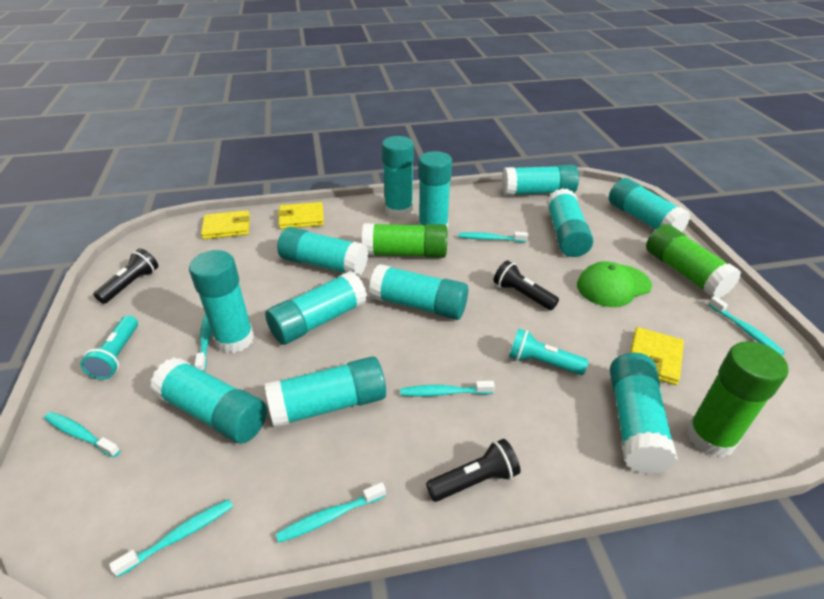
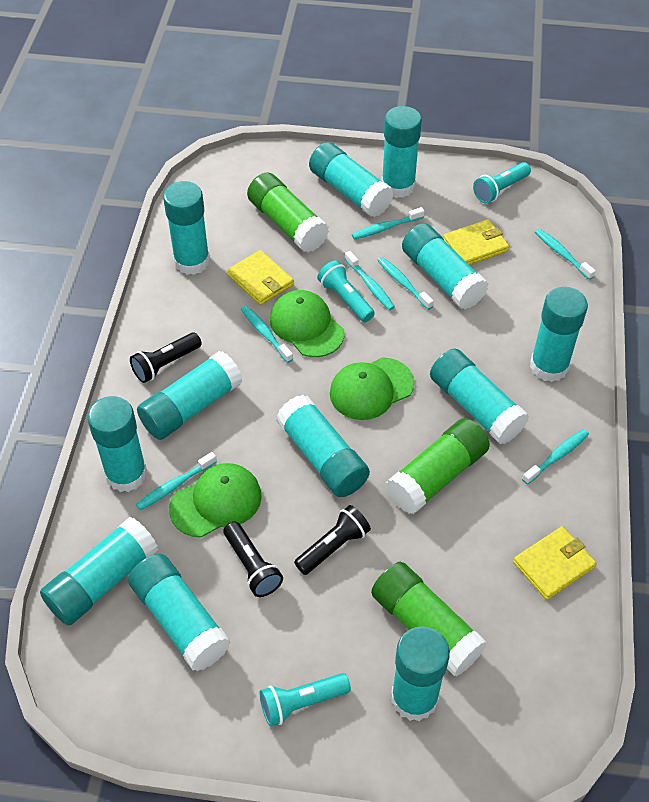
green cap: [577,262,652,307] = 1 -> [169,463,262,537] [270,290,344,357] [330,357,414,420] = 3
turquoise flashlight: [81,316,138,380] [509,328,589,375] = 2 -> [260,673,351,726] [317,260,375,322] [473,162,531,203] = 3

